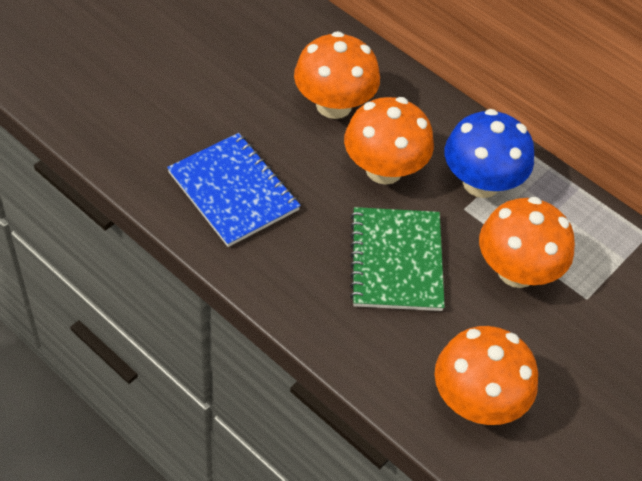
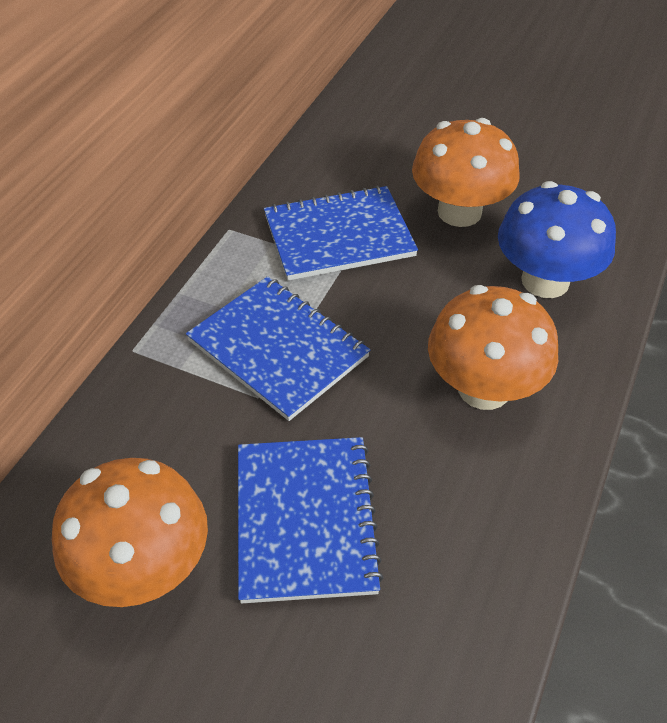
blue notebook: [167,133,301,247] = 1 -> [186,276,370,421] [238,437,384,604] [264,186,418,281] = 3
green notebook: [350,207,445,311] = 1 -> none = 0
orange mushroom: [294,31,380,119] [344,97,434,185] [435,326,538,425] [479,197,575,288] = 4 -> [52,458,208,607] [412,118,519,227] [428,285,558,410] = 3

